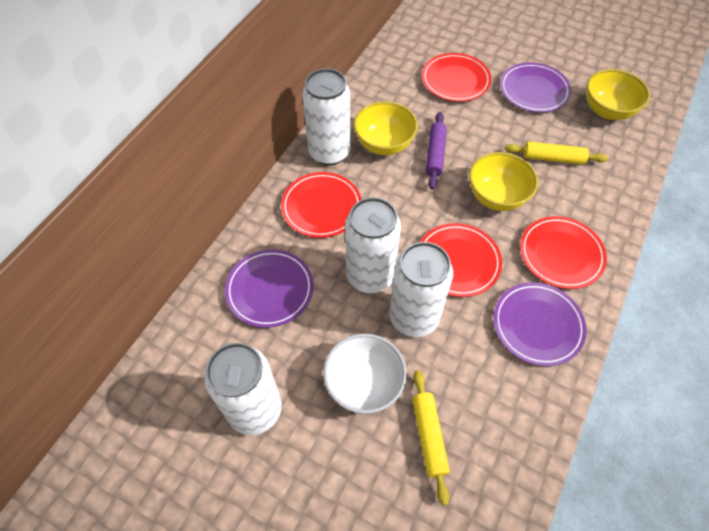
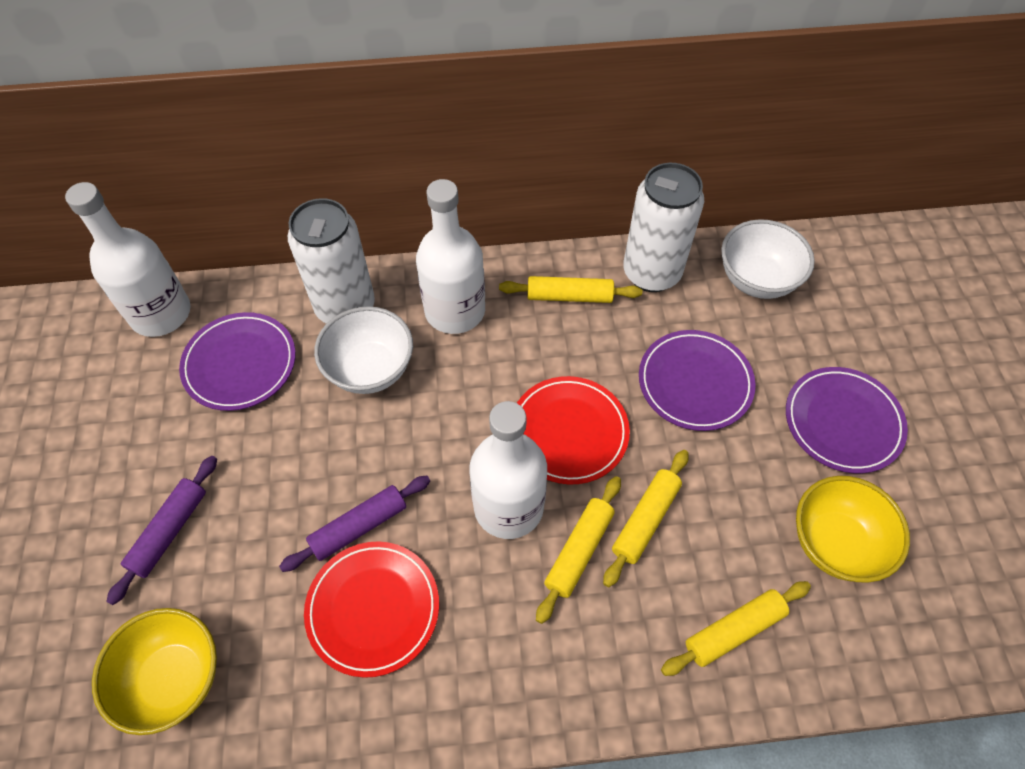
purple rolling pin: [426,112,447,190] = 1 -> [106,456,217,605] [279,476,430,572] = 2
red plate: [281,172,361,238] [420,223,502,297] [422,53,491,102] [520,216,607,289] = 4 -> [304,541,439,678] [517,376,630,484] = 2
white bottle: none = 0 -> [65,182,191,337] [416,179,485,334] [469,401,547,539] = 3
white bowl: [323,333,407,414] = 1 -> [314,306,413,394] [721,219,815,299] = 2
white can: [205,343,282,435] [302,68,351,165] [345,197,401,293] [389,242,453,337] = 4 -> [288,198,375,324] [623,163,704,292] = 2
yellow bowl: [353,101,418,155] [469,152,538,211] [587,69,650,120] = 3 -> [92,608,217,735] [796,476,910,583] = 2
yellow rolling pin: [412,370,450,505] [505,142,608,165] = 2 -> [499,276,642,303] [536,476,621,624] [603,450,689,587] [661,581,811,676] = 4

